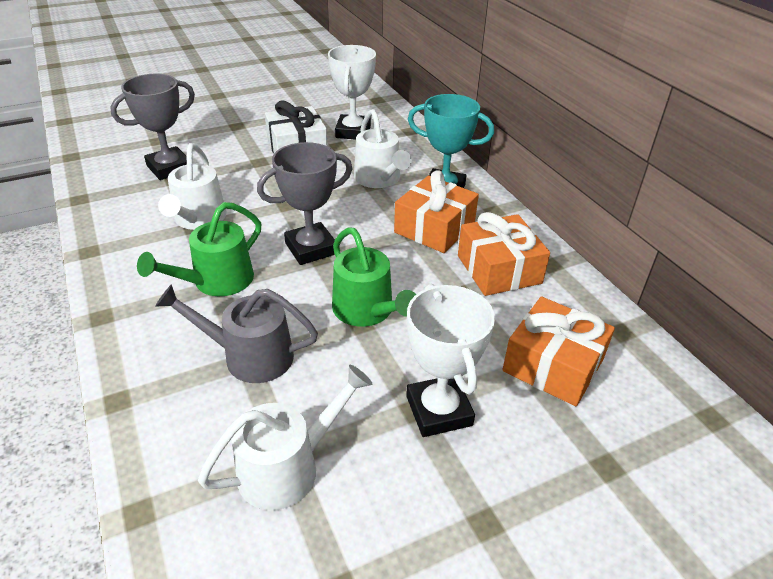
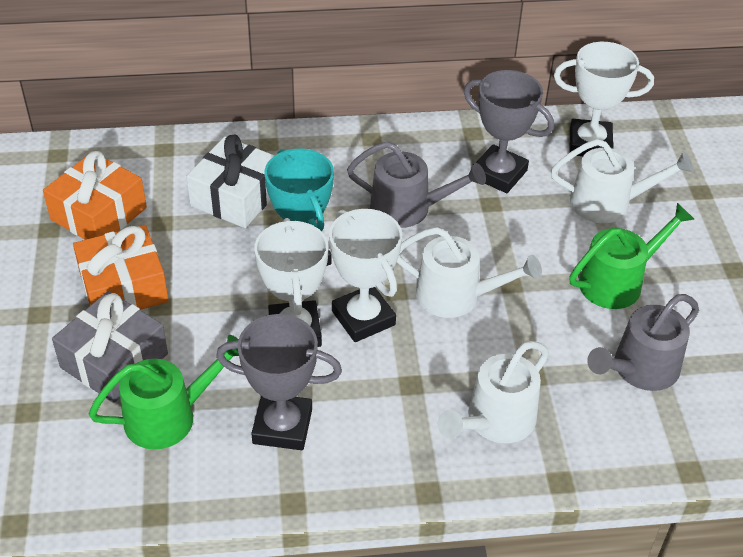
grey gift: none = 0 -> [52,291,168,403] = 1
grey watering can: [155,284,318,383] = 1 -> [347,141,486,228] [587,294,699,391] = 2
orange gift: [394,170,479,253] [458,212,550,296] [502,296,615,406] = 3 -> [43,151,147,240] [73,225,169,310] = 2
white trophy: [328,45,376,139] [406,284,495,437] = 2 -> [254,218,328,347] [329,209,402,342] [554,42,654,156] = 3

